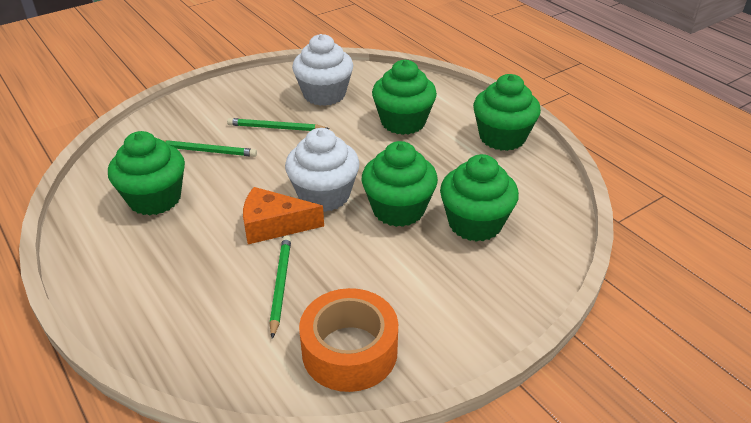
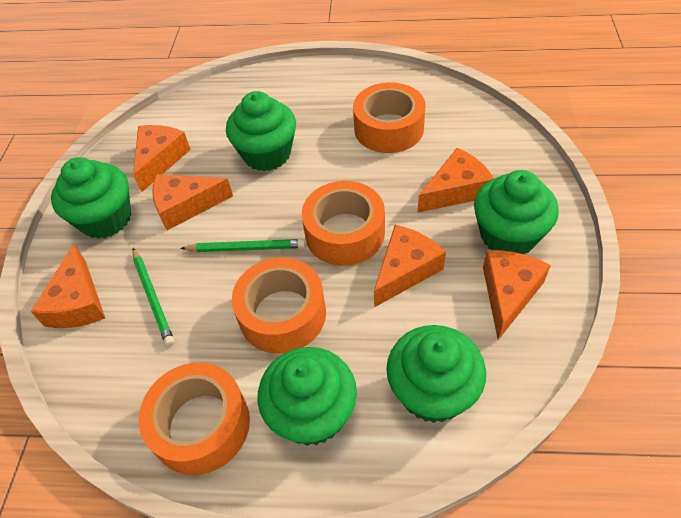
green pencil: [164,140,257,157] [227,118,329,131] [269,236,291,339] = 3 -> [133,248,175,347] [180,239,305,252] = 2
orange cheese: [243,187,324,244] = 1 -> [31,244,105,328] [133,125,191,192] [152,174,233,230] [374,225,446,307] [418,148,494,213] [483,250,551,340] = 6
orange tape: [299,288,398,392] = 1 -> [139,362,250,475] [232,257,326,354] [302,181,385,266] [353,82,426,153] = 4
white cupcake: [285,128,360,212] [292,34,353,106] = 2 -> none = 0

